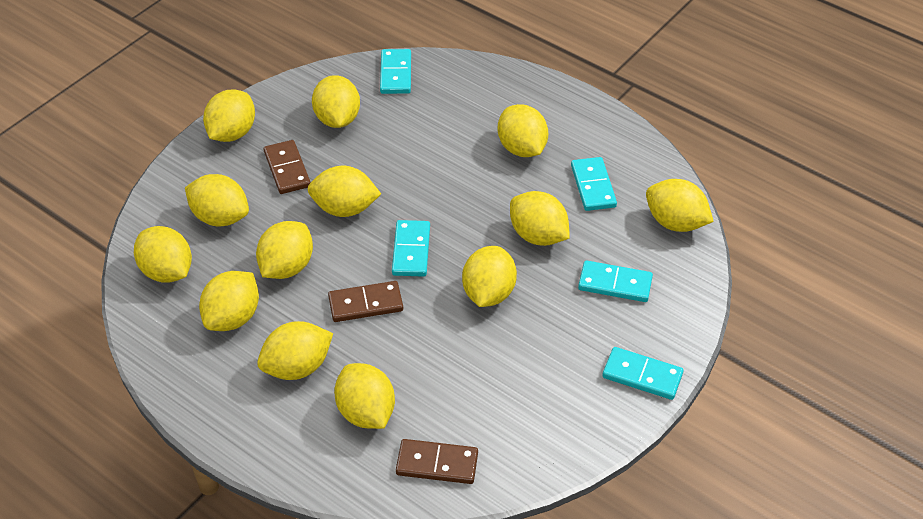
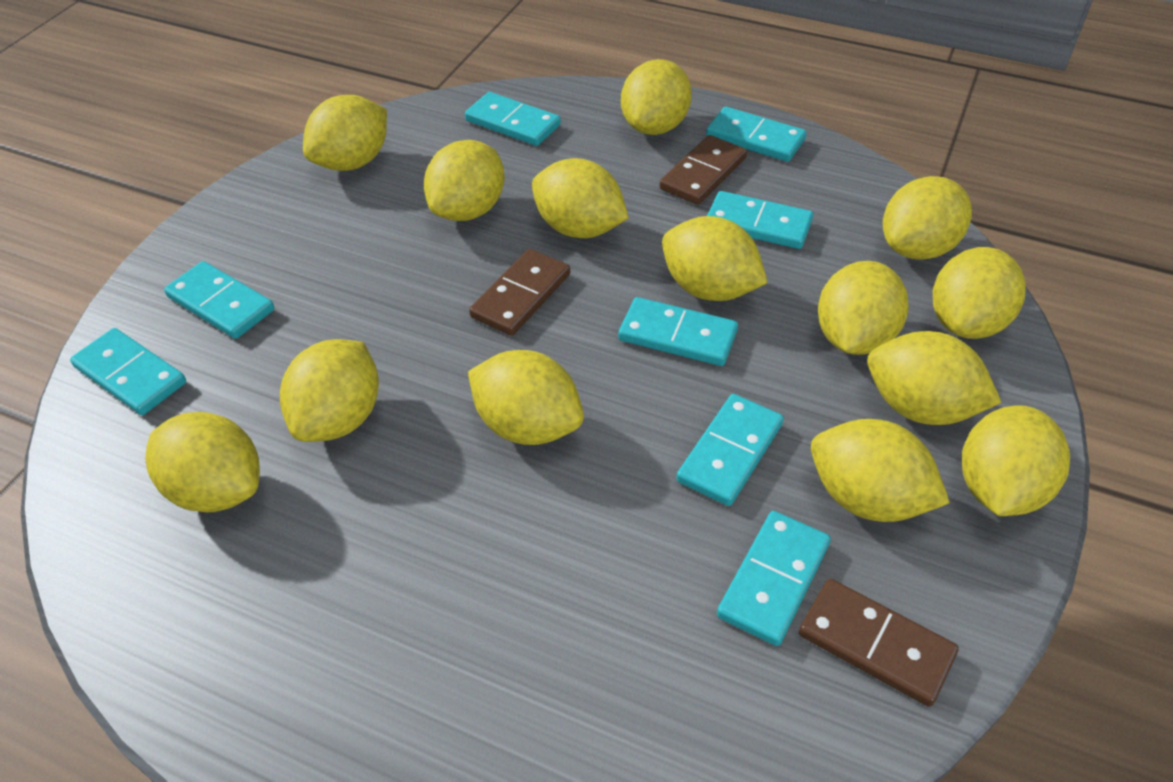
turquoise domino: [380,49,411,94] [392,220,430,277] [571,157,617,211] [578,260,653,302] [602,347,684,400] = 5 -> [70,328,186,415] [164,261,274,339] [465,92,561,146] [618,297,738,366] [676,394,784,506] [706,107,807,162] [707,191,813,249] [717,511,831,646] = 8
yellow lemon: [134,226,192,283] [185,174,249,226] [199,271,259,331] [203,90,255,142] [256,221,313,279] [257,321,333,380] [308,166,381,217] [312,75,360,128] [334,363,395,429] [462,246,517,307] [498,104,548,157] [510,191,570,246] [646,179,714,232] = 13 -> [145,412,260,512] [280,339,379,442] [303,95,387,171] [424,140,505,221] [468,350,584,445] [532,158,629,238] [621,59,692,135] [662,216,768,301] [811,419,950,522] [818,261,909,355] [867,331,1002,425] [883,176,972,260] [933,247,1026,339] [962,405,1070,516] = 14

